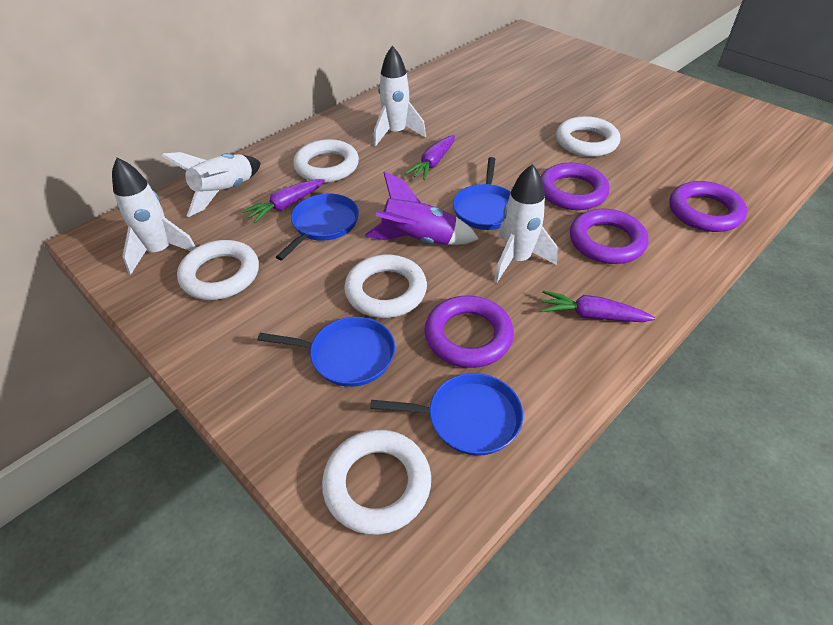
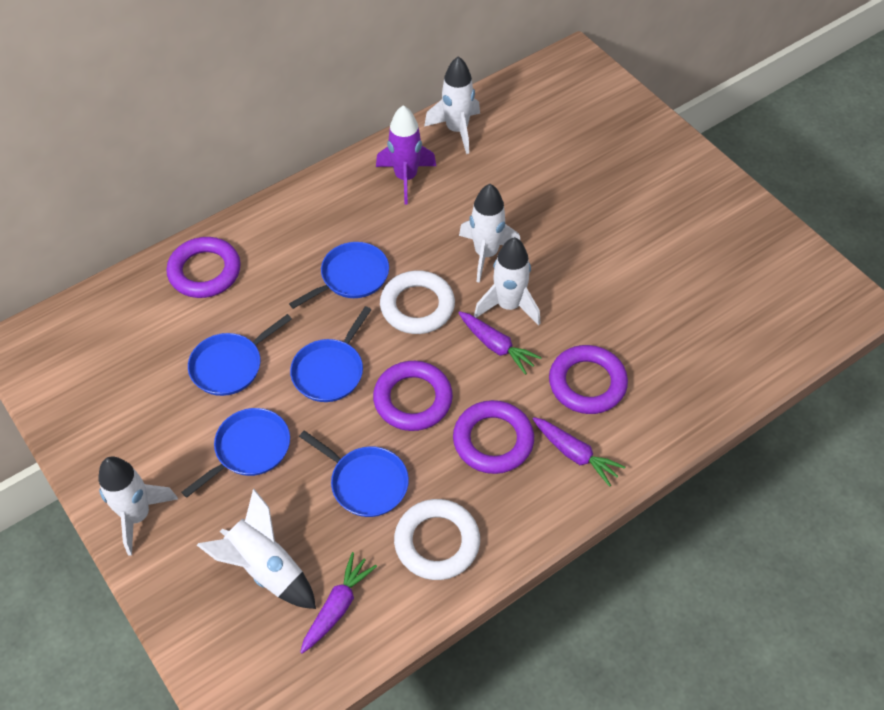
blue pan: [258,317,395,387] [276,194,359,260] [370,373,523,456] [453,157,511,230] = 4 -> [182,408,290,498] [188,314,292,396] [289,242,389,309] [290,306,372,402] [299,431,409,517] = 5
white ring: [177,240,259,300] [293,139,359,183] [322,430,431,535] [344,255,427,318] [556,116,620,157] = 5 -> [380,270,455,334] [394,499,480,580] = 2
white rocket: [112,158,196,275] [162,152,261,217] [374,46,426,147] [494,164,558,283] = 4 -> [98,457,178,556] [197,489,316,609] [424,56,480,154] [459,184,520,283] [474,237,541,326] = 5

